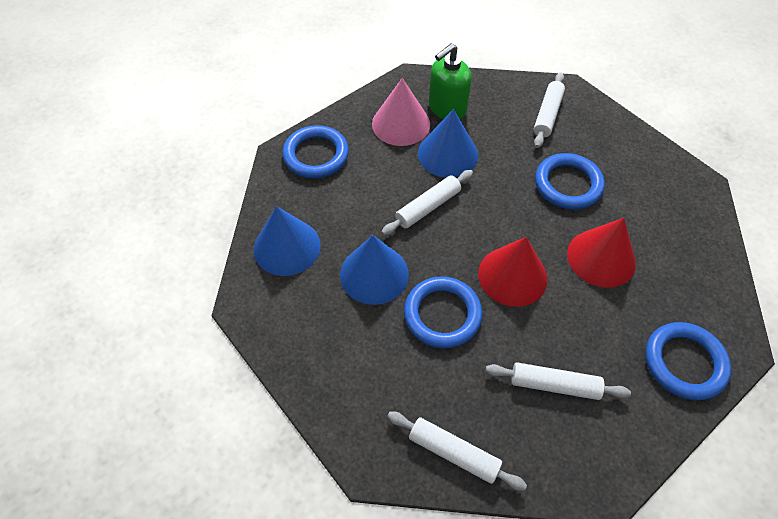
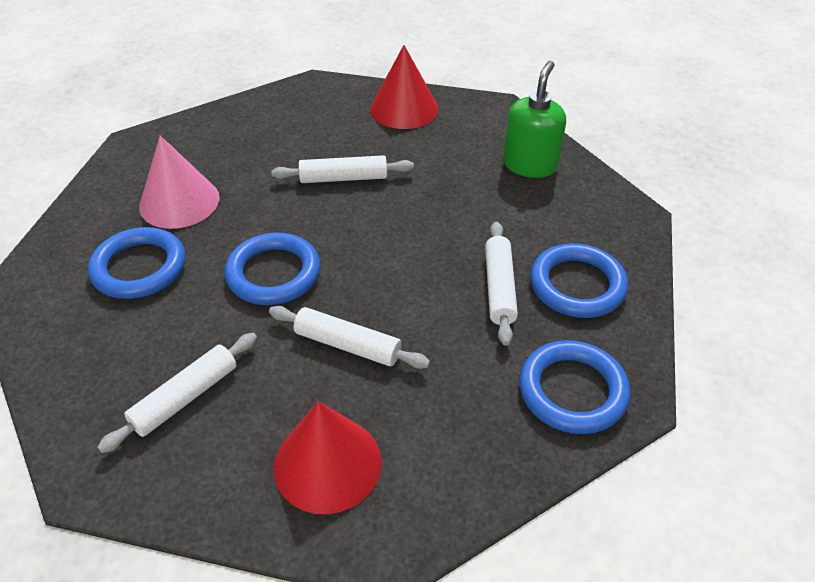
blue cone: [254,206,321,276] [340,235,409,305] [418,109,478,178] = 3 -> none = 0

